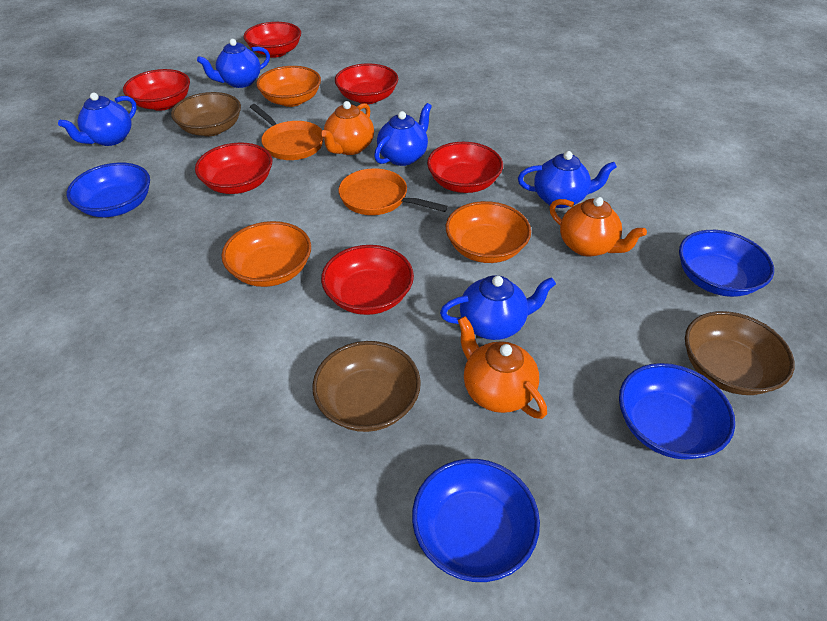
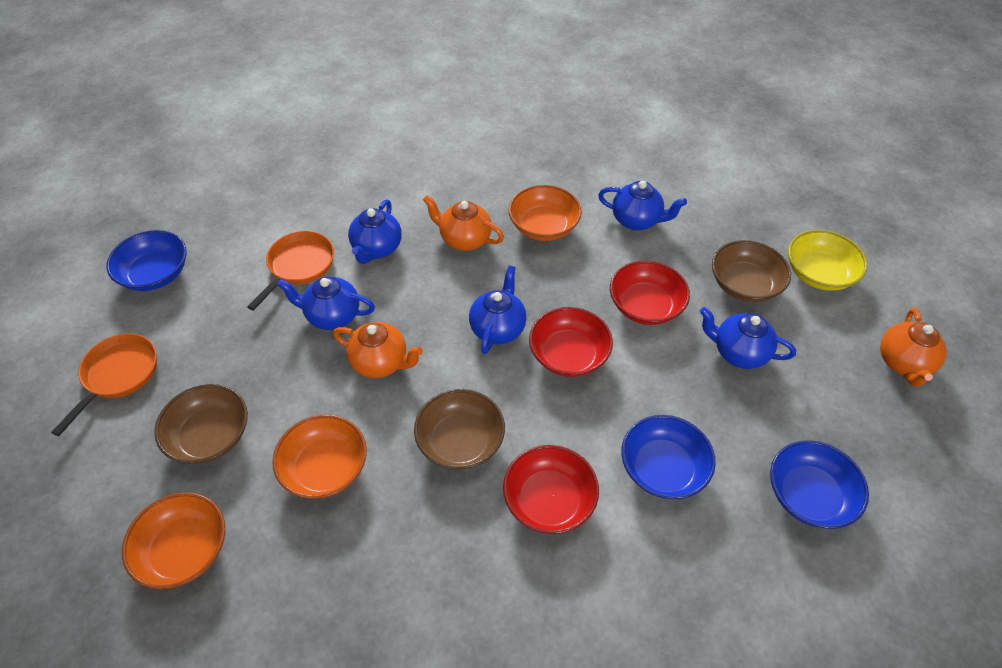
blue bowl: [67,163,150,217] [412,459,540,582] [619,363,735,460] [679,230,774,297] = 4 -> [106,230,187,291] [621,415,716,499] [770,440,869,529] = 3
red bowl: [123,69,190,111] [195,143,272,194] [244,22,301,57] [321,245,414,315] [335,63,398,104] [427,142,503,193] = 6 -> [503,445,599,534] [529,307,613,377] [610,261,690,325] = 3
yellow bowl: none = 0 -> [788,230,868,291] = 1

